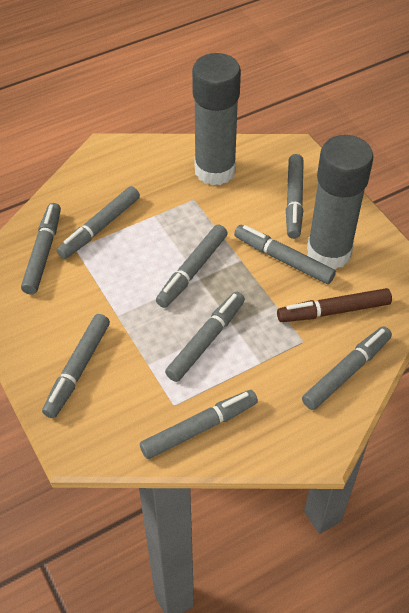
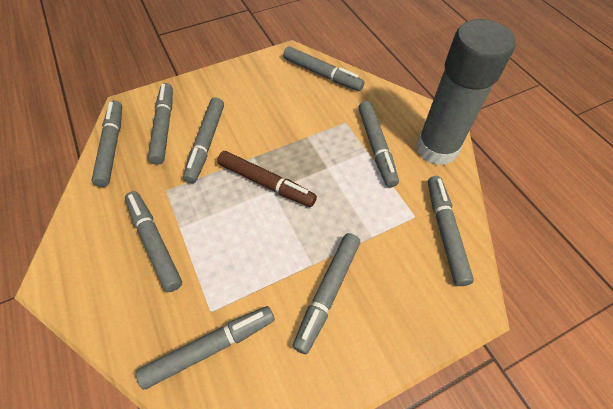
grey glue stick: [192,53,241,186] [307,135,374,270] = 2 -> [416,19,516,165] = 1

